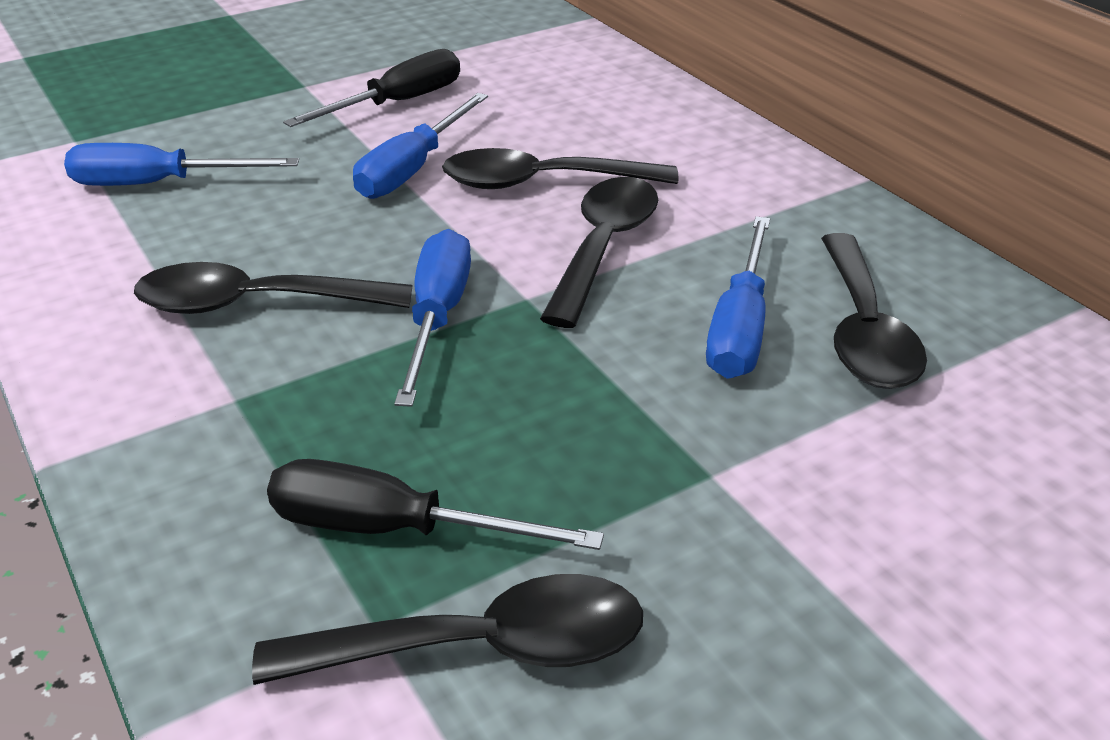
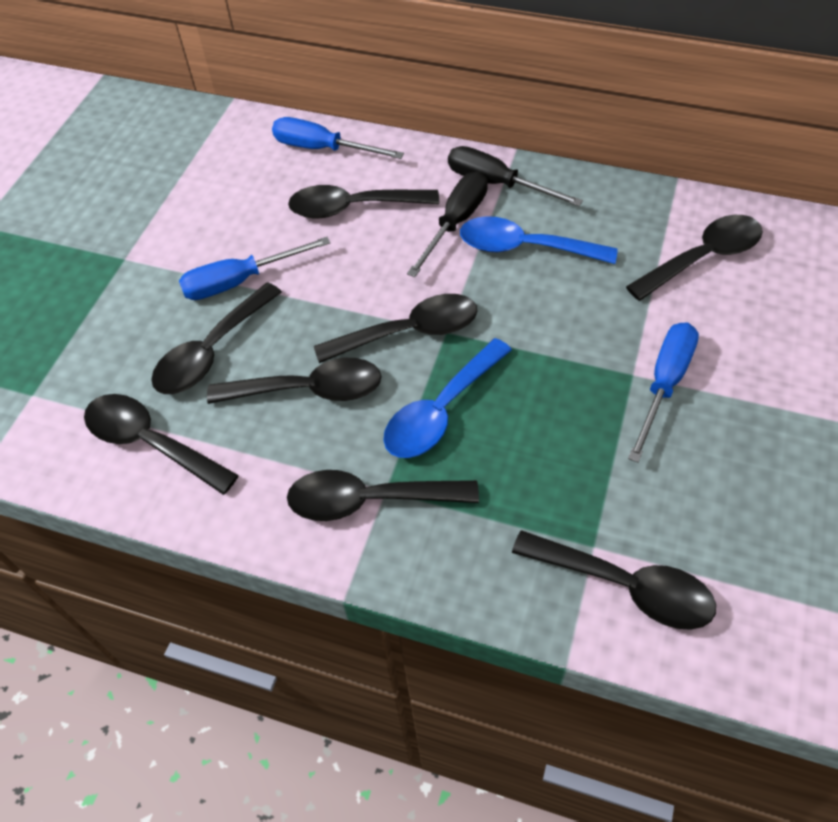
black spoon: [134,262,412,314] [252,574,643,685] [442,148,679,189] [540,177,658,328] [821,233,927,389] = 5 -> [84,394,239,495] [151,282,282,394] [207,358,382,404] [287,470,479,521] [288,185,439,218] [314,294,477,363] [512,530,716,630] [626,215,763,301] = 8
blue screwdriver: [64,143,299,186] [353,93,488,199] [394,229,471,407] [706,216,770,379] = 4 -> [179,237,330,300] [272,117,404,159] [628,323,699,463] = 3
blue spoon: none = 0 -> [383,338,512,458] [460,216,618,264] = 2

